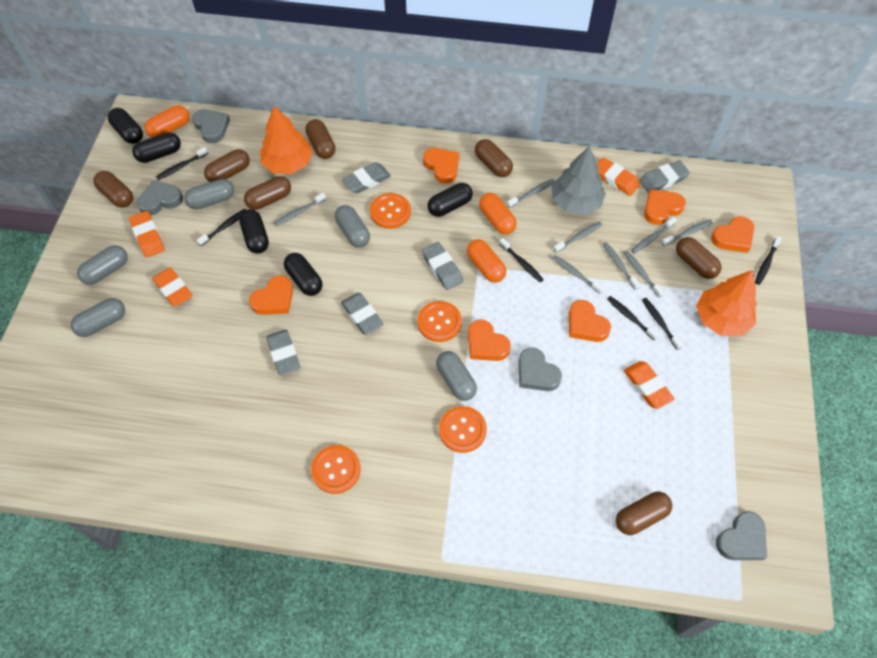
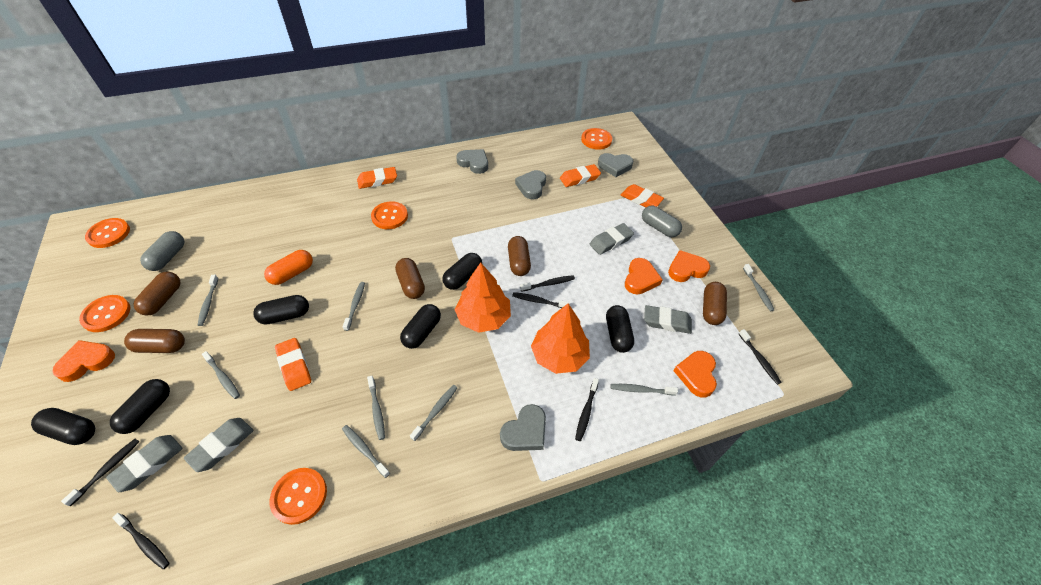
black capsule: [108,108,143,144] [132,132,181,163] [239,209,269,254] [284,253,323,296] [427,183,473,217] = 5 -> [31,408,95,445] [110,379,170,434] [253,295,309,325] [400,304,441,349] [443,253,482,290] [606,305,634,353] = 6
brown capsule: [93,171,133,208] [204,149,250,182] [244,176,291,210] [305,119,336,159] [475,139,513,177] [616,492,672,535] [676,237,721,279] = 7 -> [124,329,185,353] [133,272,181,316] [395,258,425,299] [508,236,531,276] [703,282,727,325] = 5
grey capsule: [71,298,125,337] [77,245,128,285] [184,179,234,210] [335,205,370,247] [436,351,477,401] = 5 -> [140,231,184,271] [642,206,682,237] = 2
grey eraser: [266,330,300,375] [341,293,384,335] [342,162,391,194] [422,242,463,290] [639,161,690,193] = 5 -> [106,435,182,492] [184,418,253,472] [590,223,634,255] [644,305,692,334] = 4
grey tree: [552,146,606,215] = 1 -> none = 0
orange button: [311,445,361,494] [370,193,411,229] [417,301,462,342] [439,406,487,453] = 4 -> [79,295,130,332] [85,218,130,248] [270,468,327,525] [371,201,408,229] [581,128,612,150] = 5
orange capsule: [144,105,189,138] [467,239,506,283] [479,193,517,235] = 3 -> [264,250,313,285] = 1
orange heart: [249,276,293,315] [423,148,460,184] [468,319,511,361] [569,300,611,342] [644,189,686,225] [711,216,754,253] = 6 -> [52,340,115,382] [625,258,663,294] [668,250,710,282] [674,351,717,398] = 4

